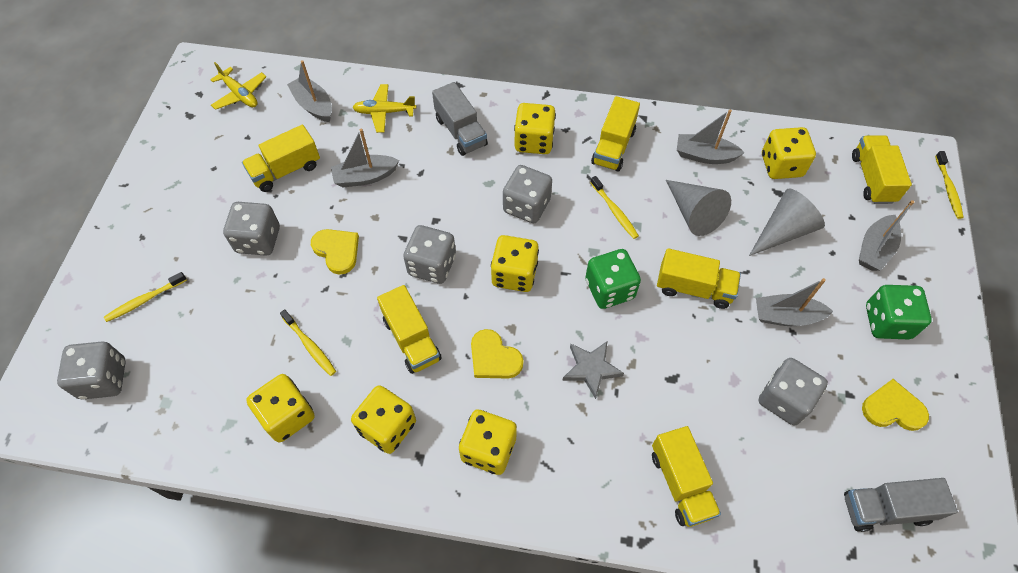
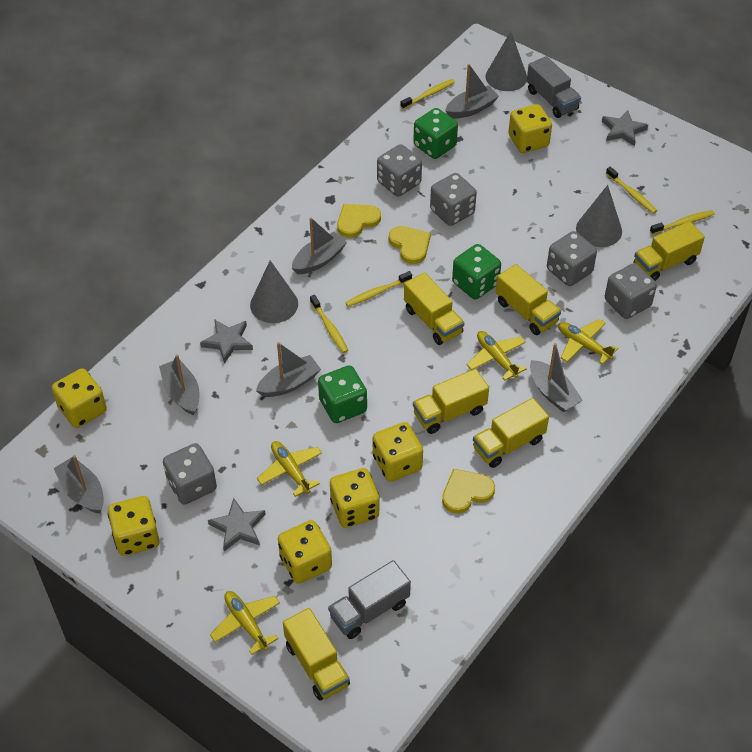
green dice: [585,249,641,309] [866,285,932,339] = 2 -> [318,365,367,423] [413,108,458,159] [452,244,501,299] = 3
grey boat: [287,60,332,122] [331,129,399,187] [677,109,744,164] [756,278,833,326] [859,200,914,271] = 5 -> [54,455,104,514] [159,354,199,415] [256,342,321,397] [292,218,347,274] [445,64,499,119] [530,343,583,412] = 6
grey cone: [666,180,731,236] [749,188,825,256] = 2 -> [250,260,298,323] [485,31,527,91] [576,185,622,247] = 3
grey star: [562,342,624,399] = 1 -> [200,319,253,364] [208,498,266,551] [602,110,648,146] = 3
yellow plane: [210,62,266,110] [352,84,416,133] = 2 -> [210,591,280,655] [257,441,322,497] [467,331,527,381] [558,319,618,364] = 4
yellow toothbrush: [104,272,187,322] [280,309,336,376] [591,176,639,239] [935,151,964,219] = 4 -> [310,295,348,353] [345,271,412,307] [401,79,455,109] [606,167,657,214] [650,210,715,234] = 5

